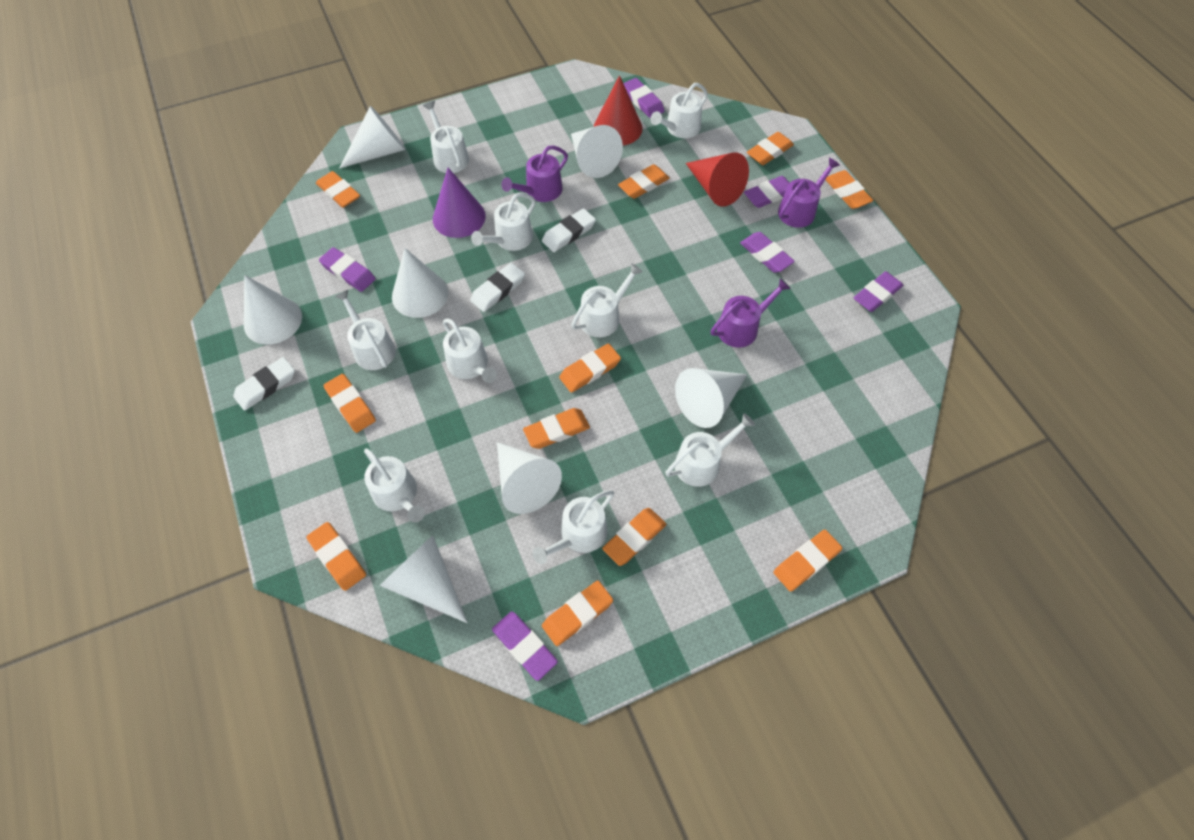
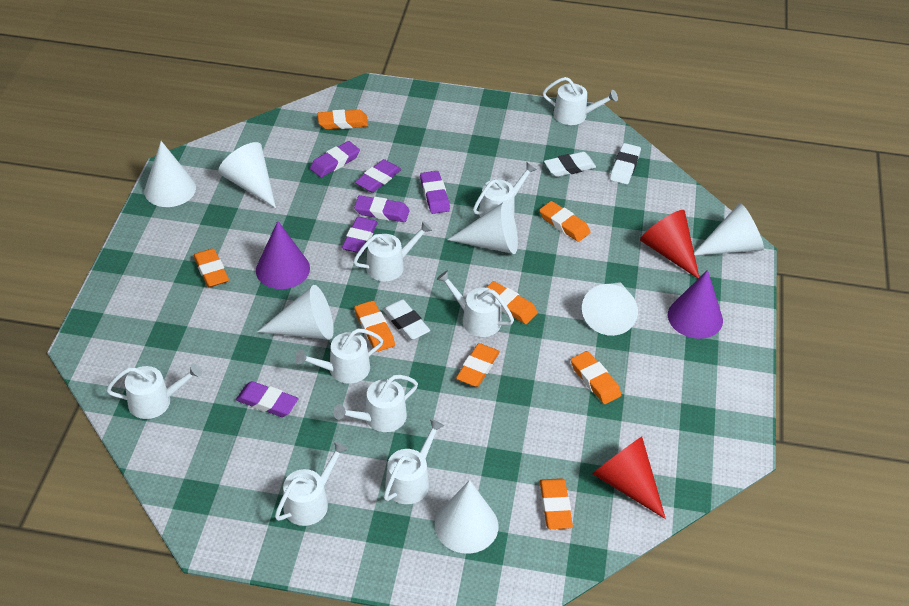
orange eraser: [306,522,366,591] [316,171,360,208] [323,374,376,433] [523,408,590,449] [542,581,613,646] [559,343,621,393] [602,508,667,566] [618,164,670,199] [747,132,794,165] [773,530,842,592] [825,170,874,209] = 11 -> [193,248,229,287] [318,110,368,129] [354,301,395,352] [456,343,500,387] [486,281,538,324] [539,201,591,242] [540,478,573,529] [571,351,621,404] = 8
purple cone: [433,168,486,238] = 1 -> [256,221,310,289] [668,270,723,339] = 2
purple watering can: [501,145,568,202] [711,278,791,347] [778,157,840,228] = 3 -> none = 0

